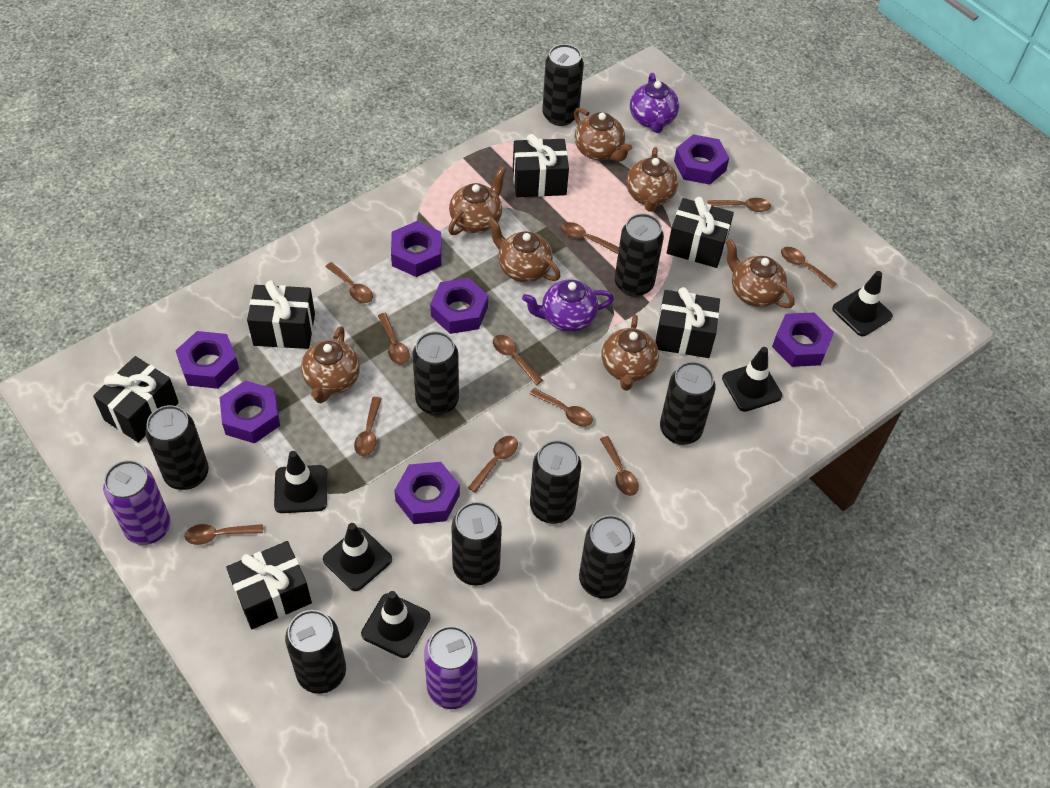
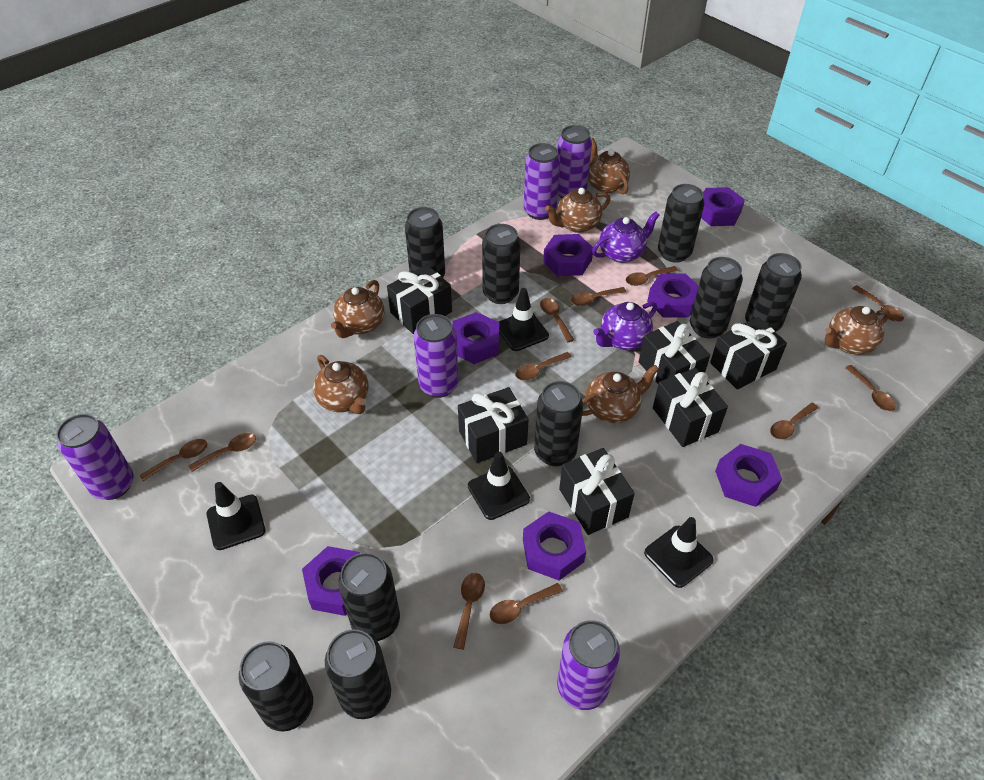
black traffic cone: [274,451,327,513] [323,523,392,591] [361,591,430,658] [722,347,782,412] [832,271,893,336] = 5 -> [207,482,265,550] [468,452,530,520] [499,288,549,351] [644,517,714,588] = 4
brown teapot: [301,326,360,403] [448,166,506,235] [488,217,561,282] [574,107,632,162] [602,315,659,391] [626,147,678,212] [725,239,795,308] = 7 -> [313,355,368,414] [331,280,384,338] [545,188,611,233] [582,365,659,423] [588,138,630,194] [825,306,890,355] = 6
purple can: [103,460,171,545] [424,626,478,709] = 2 -> [56,414,133,500] [414,314,459,398] [524,143,560,220] [557,125,592,198] [557,620,620,710] = 5

